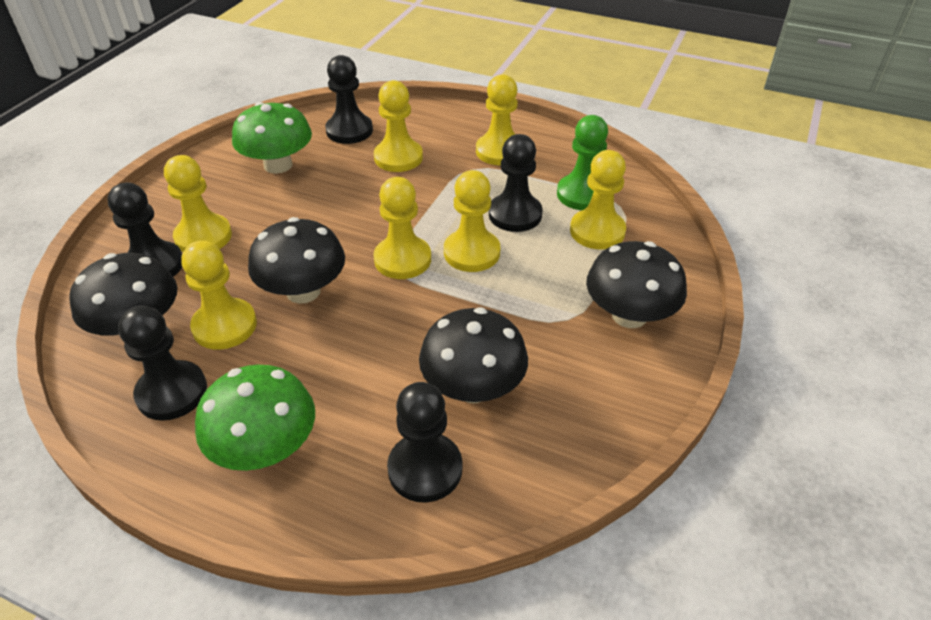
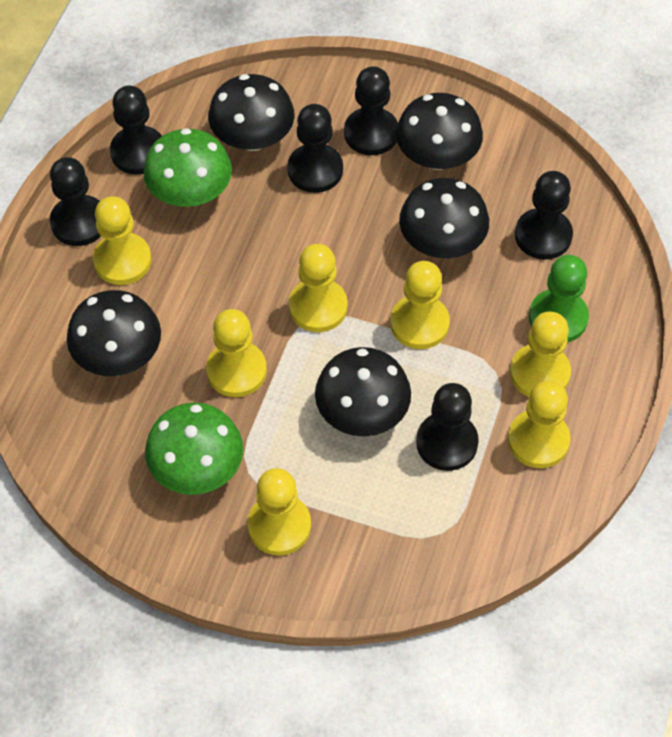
black mushroom: [69,253,177,335] [248,217,345,304] [419,307,528,403] [586,241,687,328] = 4 -> [67,290,161,376] [208,74,295,151] [315,347,411,437] [396,93,483,170] [399,178,489,258] = 5
black pawn: [107,182,182,277] [118,306,207,421] [325,55,373,144] [387,382,462,503] [489,134,543,232] = 5 -> [50,157,101,246] [110,86,162,175] [287,104,343,193] [344,66,398,155] [416,383,479,471] [515,171,573,260] = 6

